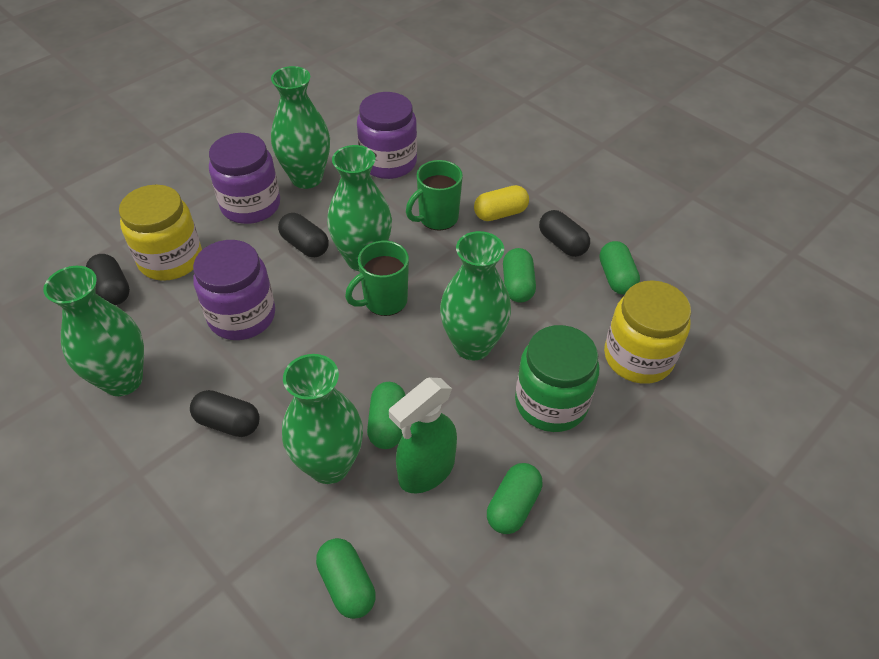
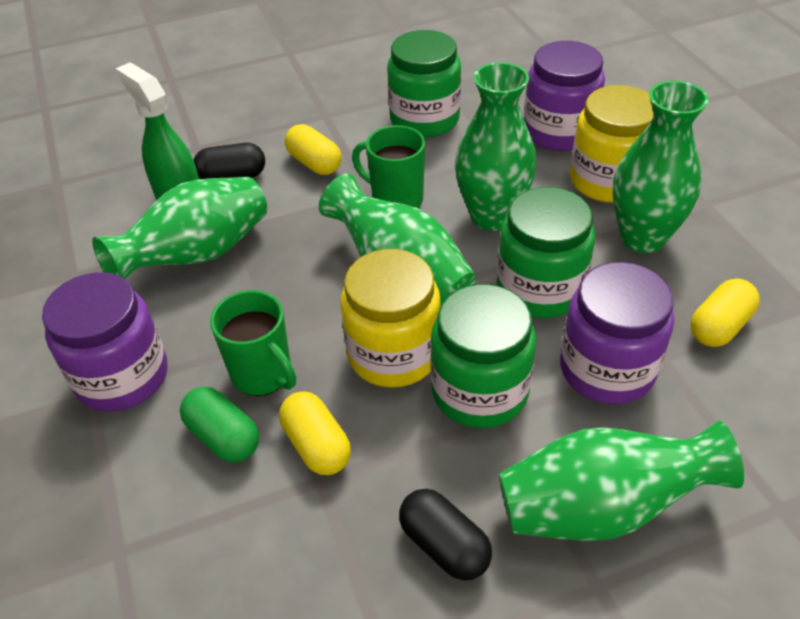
black capsule: [86,254,130,305] [190,390,260,437] [278,213,329,257] [539,210,590,257] = 4 -> [194,143,265,179] [399,489,492,581] = 2
green capsule: [316,538,376,619] [367,382,405,449] [487,463,543,534] [503,248,536,303] [600,241,640,295] = 5 -> [180,387,259,462] = 1
green jar: [515,325,599,432] = 1 -> [387,30,461,138] [430,284,536,428] [497,187,595,318] = 3
yellow capsule: [474,185,529,221] = 1 -> [279,391,351,475] [285,124,342,175] [690,278,760,347] = 3

